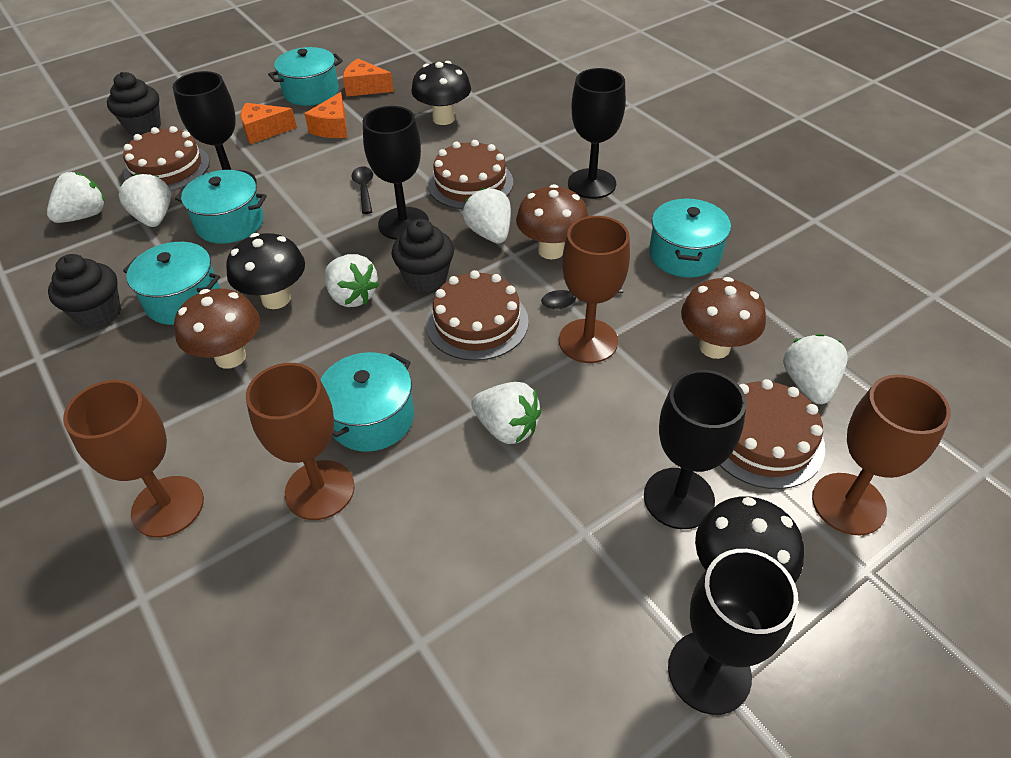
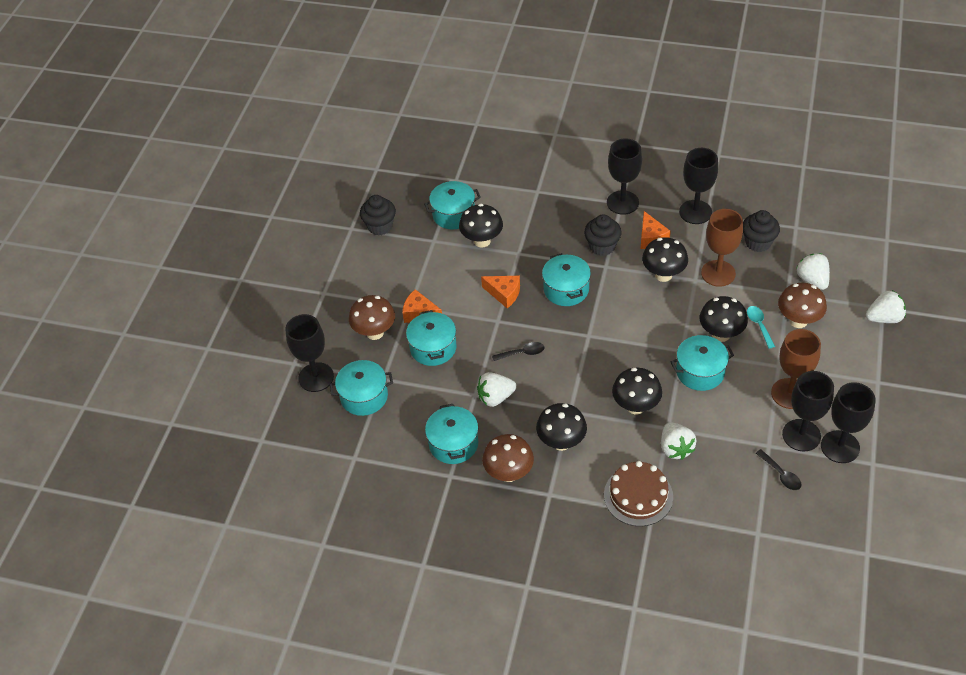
black mushroom: [226,233,305,309] [411,61,471,125] [695,497,804,583] = 3 -> [459,204,503,248] [536,403,587,451] [612,368,662,414] [642,237,688,282] [700,296,748,342] = 5
brown cake: [123,126,210,191] [426,270,529,361] [428,140,513,209] [719,379,825,489] = 4 -> [604,461,673,526] = 1
brown goblet: [63,380,204,538] [246,363,354,520] [559,216,630,363] [812,374,951,535] = 4 -> [701,209,743,287] [771,329,821,409] = 2
turquoise pot: [123,242,220,325] [175,170,267,244] [268,47,343,106] [320,352,414,452] [649,198,731,278] = 5 -> [330,360,393,416] [406,310,457,366] [424,181,481,229] [425,404,478,464] [542,253,591,306] [671,335,734,391] = 6
turquoise spoon: none = 0 -> [747,306,775,348] = 1
white strawberry: [47,172,105,223] [119,173,171,227] [325,254,379,307] [463,188,511,244] [471,382,541,444] [783,334,848,404] = 6 -> [477,372,517,407] [661,422,696,460] [797,253,830,290] [866,290,906,323] = 4

